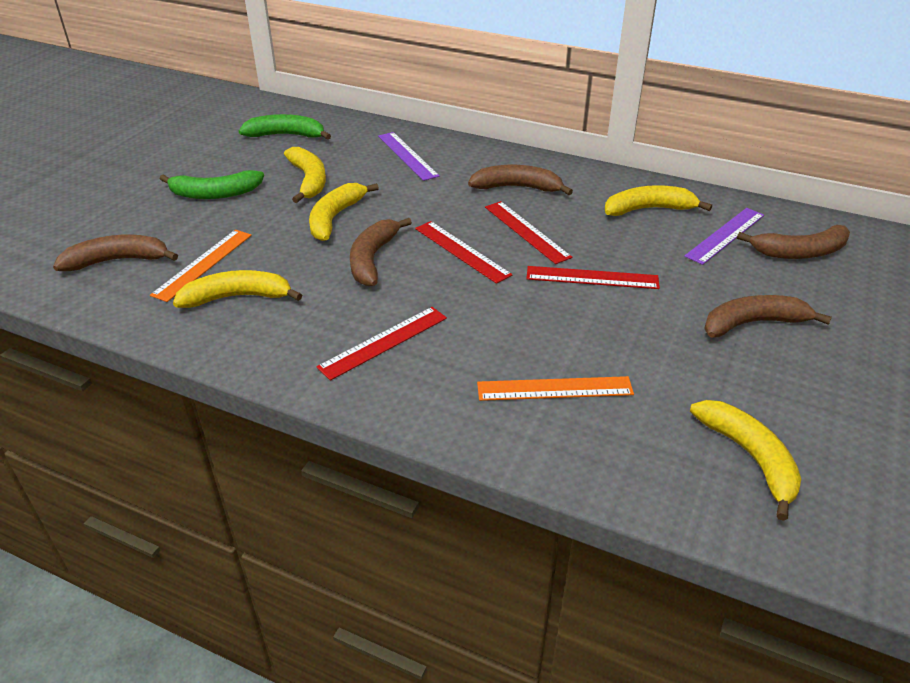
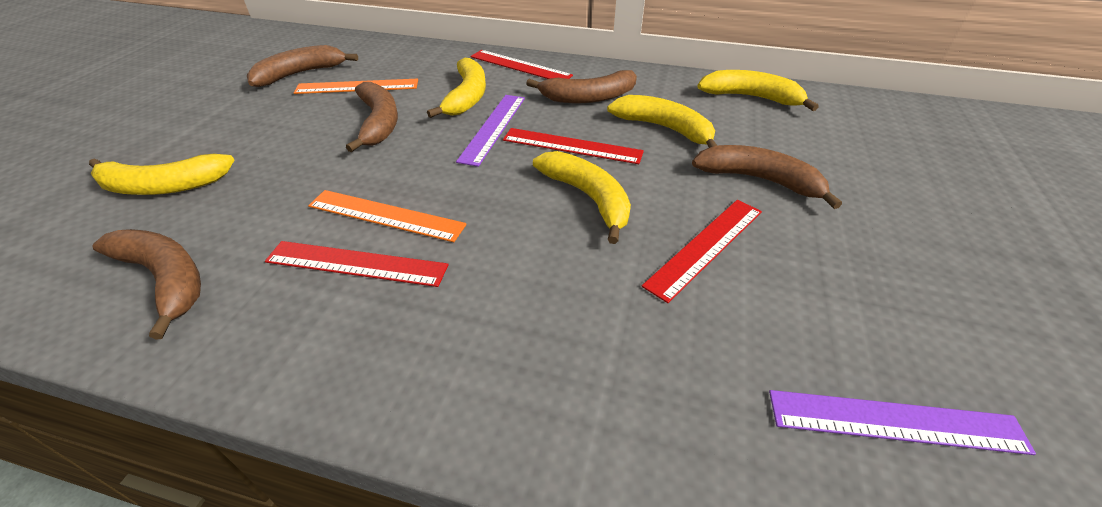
green banana: [160,170,264,199] [239,114,331,140] = 2 -> none = 0

